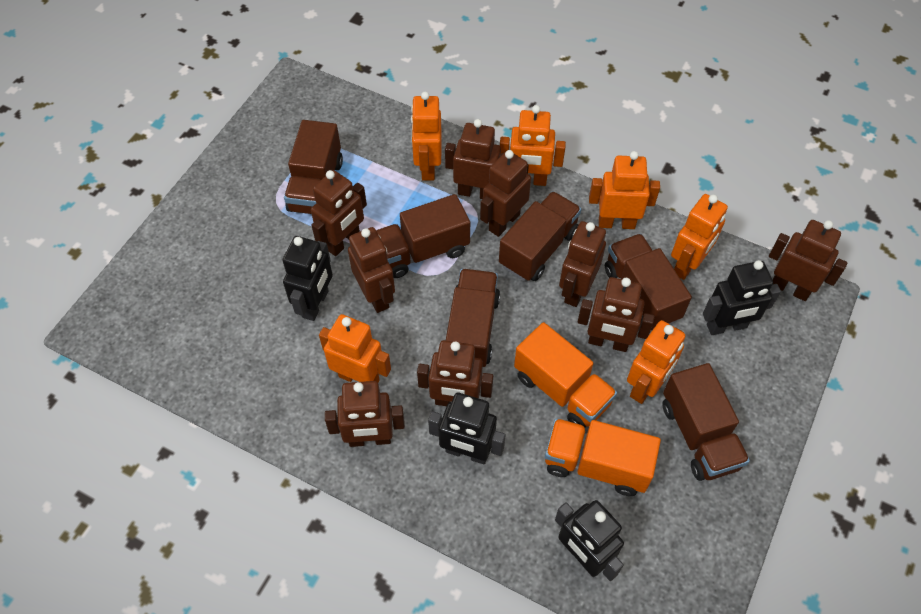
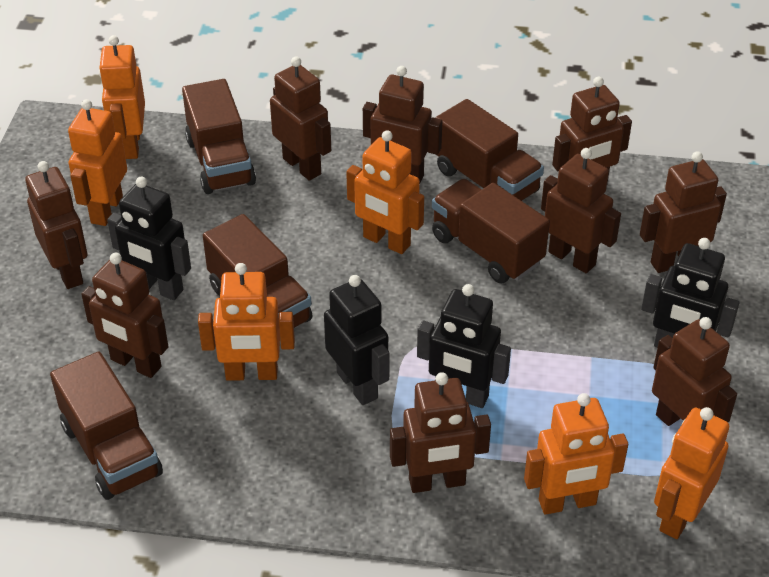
brown truck: [284,120,343,214] [376,194,470,278] [446,269,500,367] [499,191,581,281] [605,234,692,330] [662,363,750,481] = 6 -> [50,352,163,500] [182,79,256,194] [203,214,313,328] [432,179,550,283] [435,99,544,201] = 5
orange truck: [514,322,617,428] [545,418,661,496] = 2 -> none = 0

